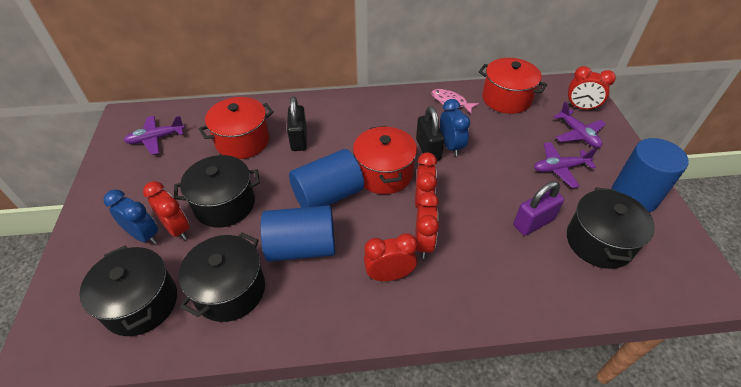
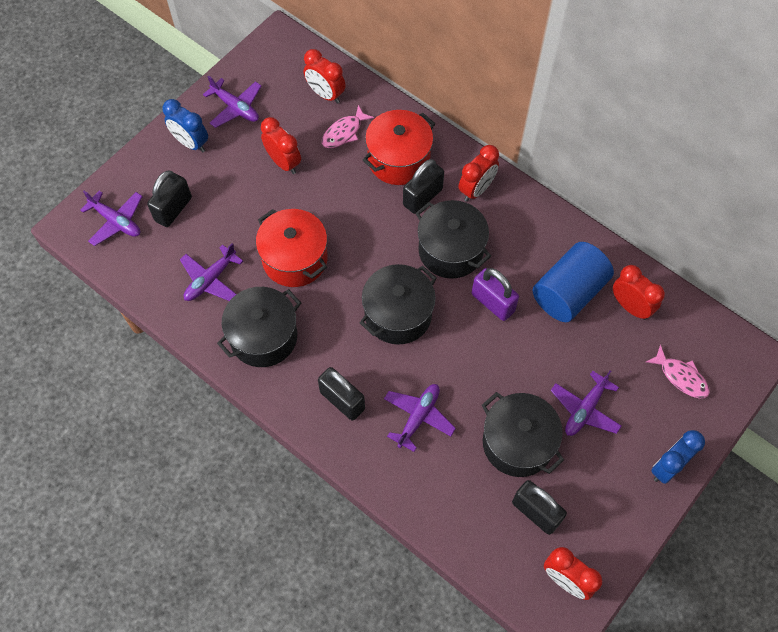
black padlock: [287,96,307,151] [416,106,444,161] = 2 -> [147,170,192,227] [318,367,365,421] [403,159,444,214] [512,480,567,535] = 4
blue cylinder: [260,205,335,262] [289,149,364,208] [611,138,689,213] = 3 -> [533,242,614,322] = 1
pink fish: [431,89,479,114] = 1 -> [322,105,374,148] [646,345,710,398] = 2
purple plane: [124,116,185,155] [534,142,597,188] [553,102,606,148] = 3 -> [80,191,143,246] [180,243,243,301] [203,75,261,128] [384,384,456,452] [551,370,622,436] = 5
red pot: [199,97,274,159] [353,126,417,194] [478,58,547,114] = 3 -> [256,209,327,287] [363,110,435,185] = 2

